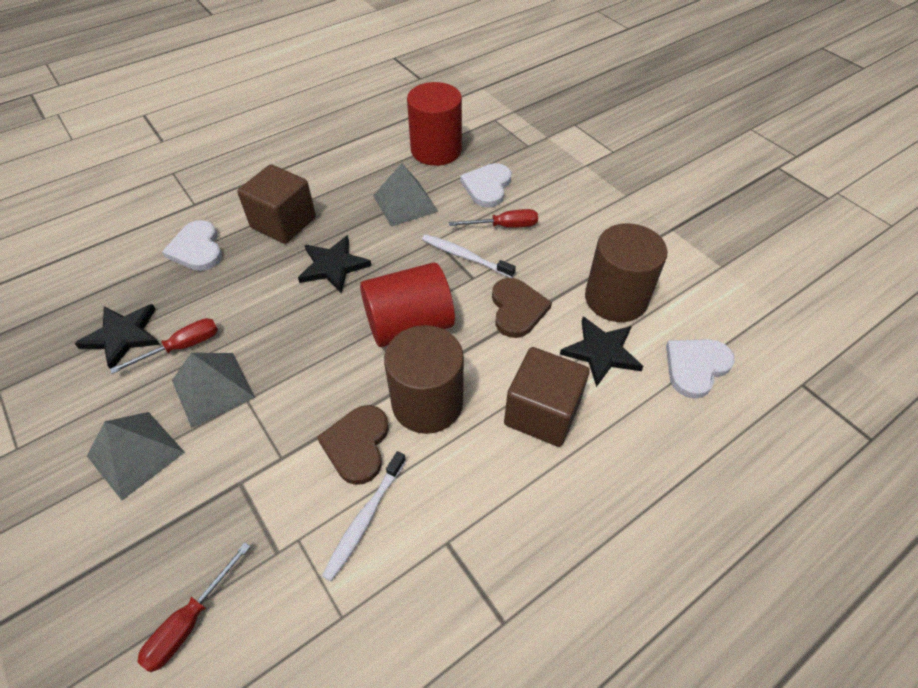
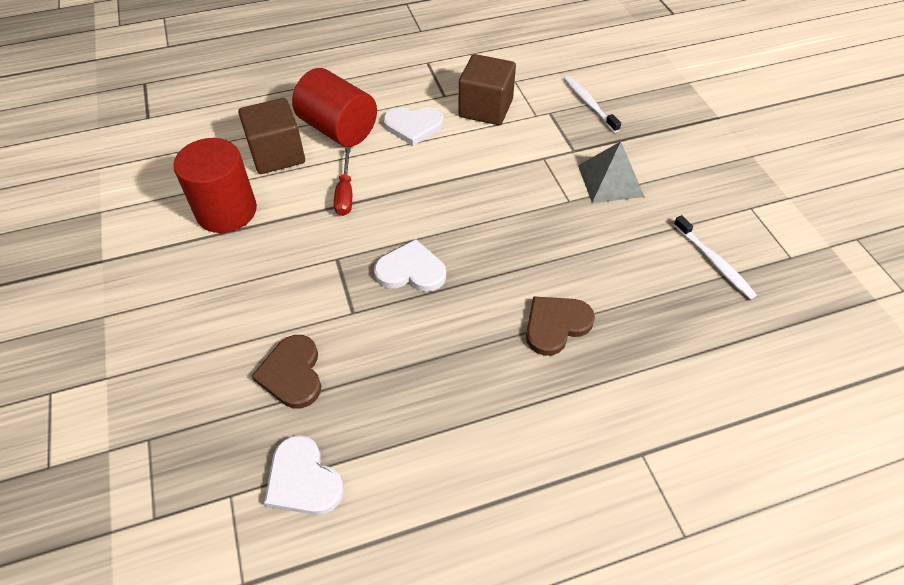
black star: [74,304,160,369] [298,235,372,293] [560,317,644,387] = 3 -> none = 0
brown cylinder: [384,325,464,434] [585,223,667,322] = 2 -> none = 0
grey pyramid: [87,412,185,500] [172,353,255,428] [373,163,439,226] = 3 -> [578,141,644,203] = 1
red screwdriver: [110,318,218,374] [137,543,251,672] [449,209,538,228] = 3 -> [334,147,352,216] = 1

